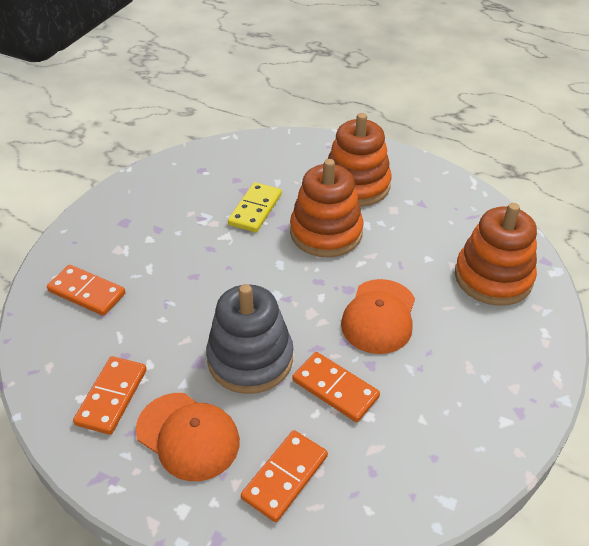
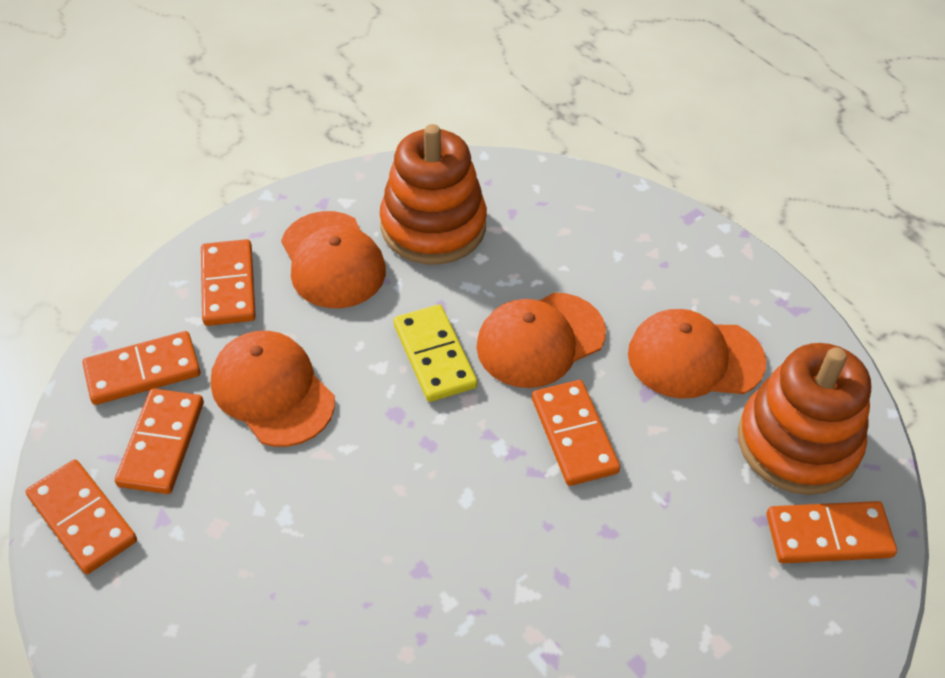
grey stacking toy: [206,284,293,394] = 1 -> none = 0
orange cap: [136,393,240,481] [341,279,415,354] = 2 -> [211,331,335,447] [281,211,386,308] [476,293,606,388] [628,309,766,399] = 4
orange domino: [47,265,126,316] [73,356,147,435] [241,430,328,522] [293,352,380,422] = 4 -> [26,459,137,574] [82,331,201,405] [115,389,204,494] [201,239,256,326] [532,380,620,486] [766,501,897,563] = 6
orange stacking toy: [290,159,364,257] [328,113,392,207] [455,203,537,306] = 3 -> [380,124,487,264] [738,343,871,495] = 2

